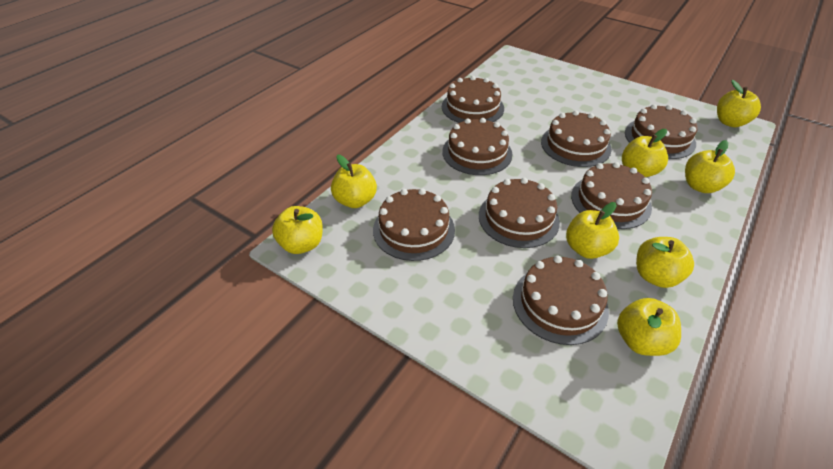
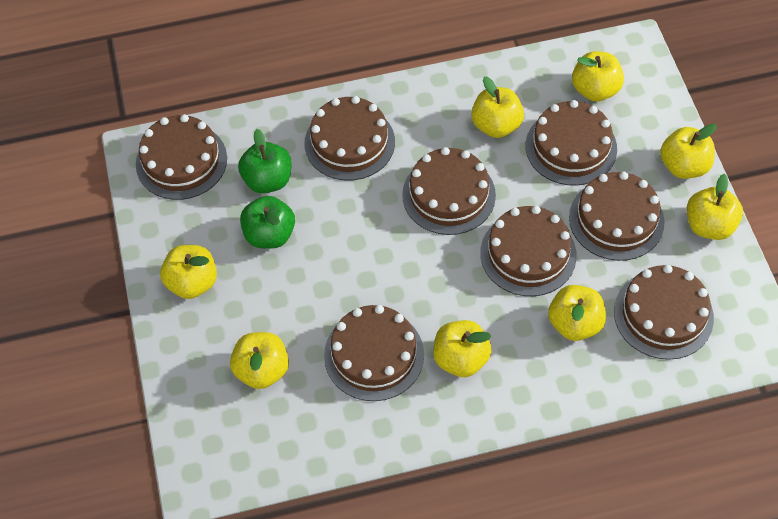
green apple: none = 0 -> [238,129,292,193] [240,196,295,249] = 2

